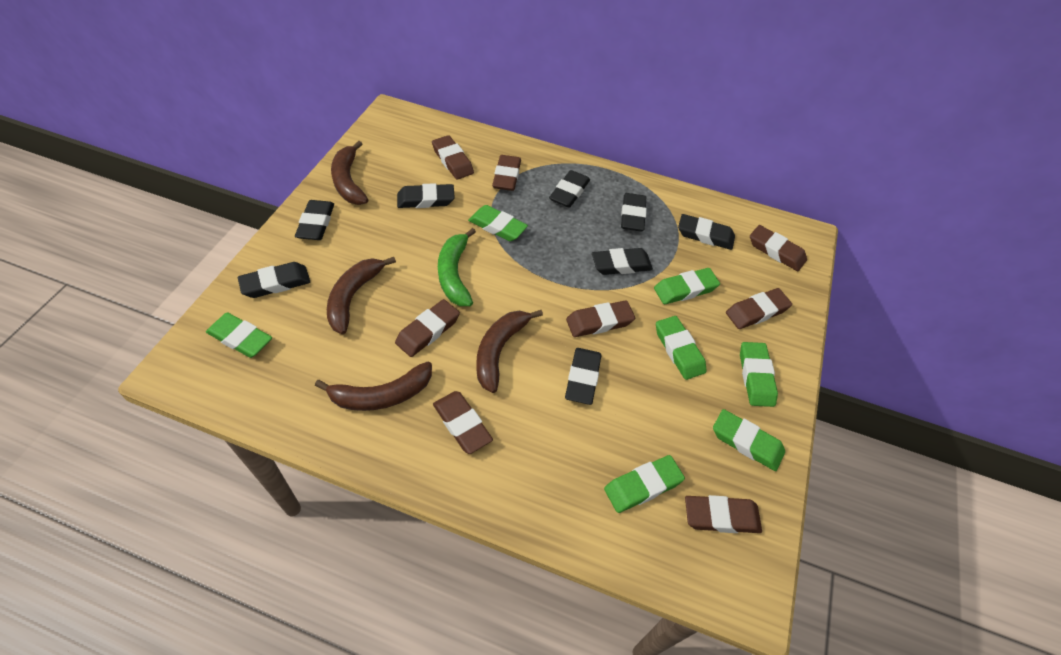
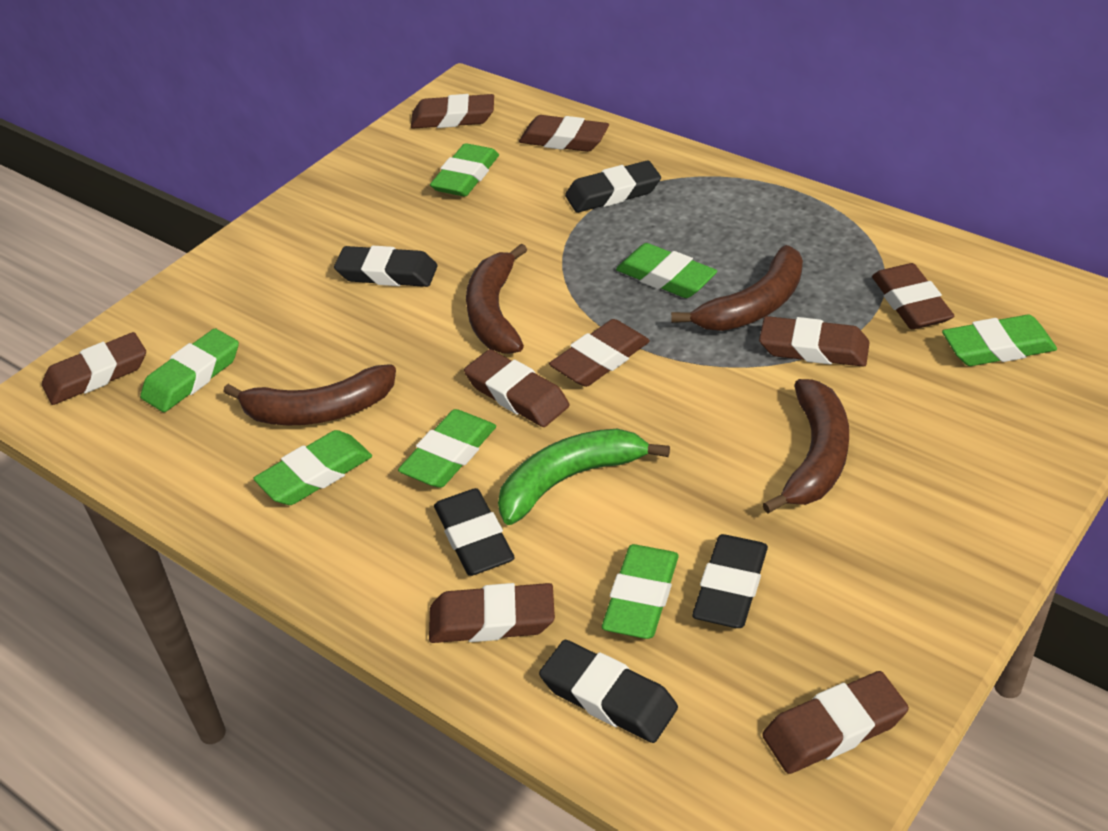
black eraser: [238,262,310,298] [295,200,334,240] [397,183,455,208] [549,170,590,208] [565,348,601,405] [592,248,653,275] [621,193,647,231] [678,214,735,250] = 8 -> [334,246,438,287] [434,488,515,576] [539,640,678,743] [565,160,661,213] [692,534,768,628] = 5
brown eraser: [395,299,460,357] [432,135,474,180] [433,391,493,454] [492,155,521,191] [566,300,635,337] [685,495,762,533] [726,288,792,329] [750,225,807,271] = 8 -> [42,332,146,405] [411,94,494,129] [429,583,555,643] [464,349,569,427] [519,115,609,152] [549,319,650,387] [759,316,870,367] [762,671,909,774] [872,263,954,329] = 9

